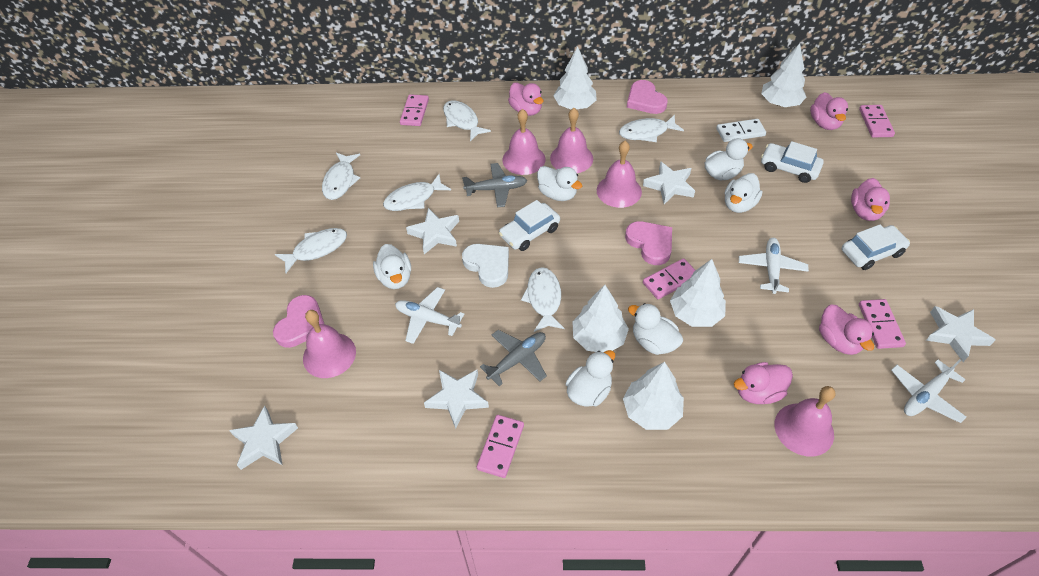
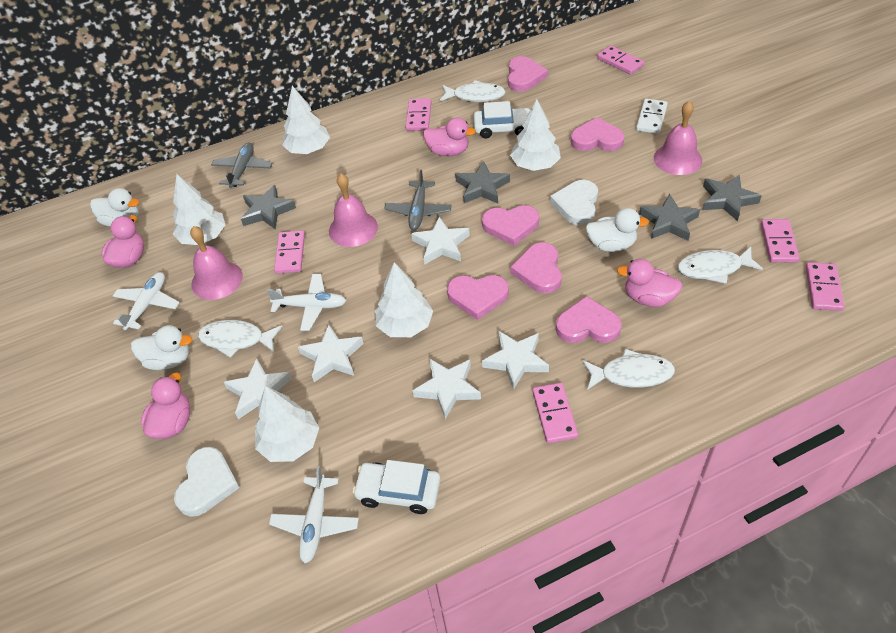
grey star: none = 0 -> [241,185,296,230] [455,161,510,204] [639,194,700,241] [702,174,761,221] = 4
pink bell: [303,310,356,378] [502,109,545,175] [550,108,593,173] [597,141,642,208] [774,386,836,457] = 5 -> [190,226,243,300] [329,173,378,247] [654,101,702,175] = 3
pink domino: [400,94,429,126] [477,415,524,478] [643,258,696,299] [859,105,895,138] [859,299,906,349] = 5 -> [274,230,305,274] [406,98,432,131] [532,383,578,443] [597,45,645,75] [761,219,800,262] [806,262,844,311] = 6
pink duck: [508,83,544,116] [734,362,793,404] [810,92,848,130] [819,305,874,355] [851,178,890,221] = 5 -> [102,215,144,268] [141,372,190,439] [423,117,476,156] [617,259,683,307] = 4
pink heart: [273,295,324,348] [625,221,672,265] [627,80,668,114] = 3 -> [447,275,509,320] [482,205,539,246] [508,56,548,92] [510,242,562,294] [556,296,622,343] [571,117,625,151] = 6
white car: [499,200,560,251] [761,141,824,183] [842,224,910,270] = 3 -> [352,460,440,514] [474,101,530,138] = 2
white duck: [373,244,411,289] [537,166,582,201] [566,350,615,407] [628,303,683,355] [705,138,753,181] [725,173,762,213] = 6 -> [90,188,139,227] [131,325,192,370] [586,208,649,252] = 3
white fish: [275,228,347,273] [322,152,360,200] [383,174,451,211] [443,100,491,141] [521,267,565,332] [619,115,684,142] = 6 -> [198,320,282,358] [440,80,506,102] [582,349,675,390] [678,247,763,284] = 4
white heart: [462,244,509,288] = 1 -> [174,447,240,517] [550,180,598,225] = 2

